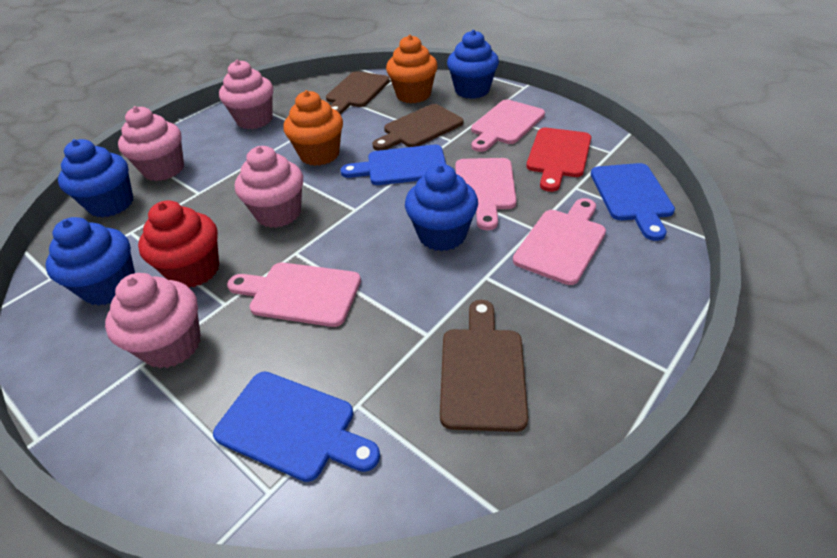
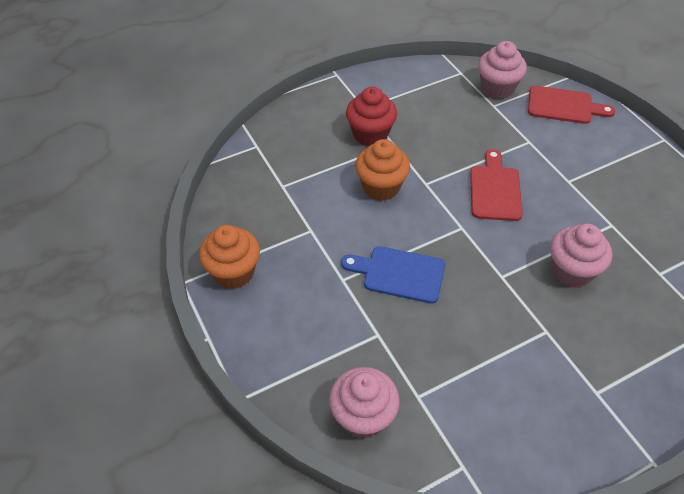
blue cupcake: [45,217,135,306] [58,139,133,218] [405,164,478,251] [447,30,499,99] = 4 -> none = 0
blue cutting board: [213,372,380,482] [340,145,446,185] [591,163,675,241] = 3 -> [341,246,445,304] = 1
brown cutting board: [326,71,390,114] [372,104,463,151] [440,300,528,432] = 3 -> none = 0
pink cupcake: [105,273,201,368] [118,106,184,181] [219,60,273,129] [235,146,303,228] = 4 -> [329,367,400,439] [478,41,527,99] [550,224,612,288] = 3
pink cutting board: [227,263,361,327] [456,158,516,230] [471,100,545,152] [513,198,606,285] = 4 -> none = 0
red cutting board: [526,128,591,192] = 1 -> [470,149,523,221] [528,86,615,124] = 2

